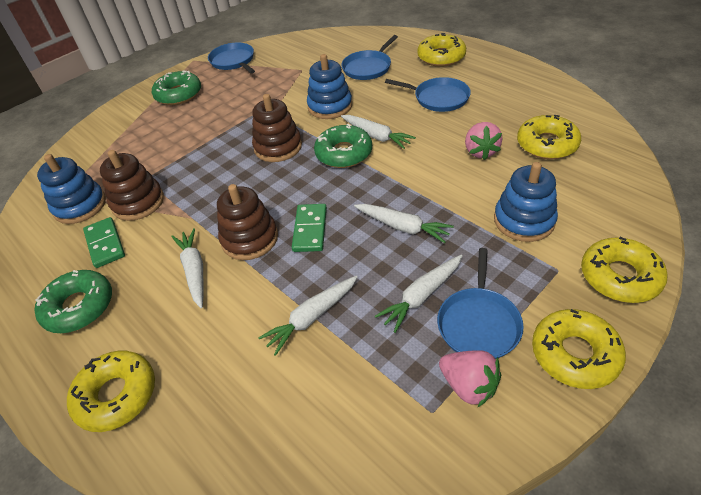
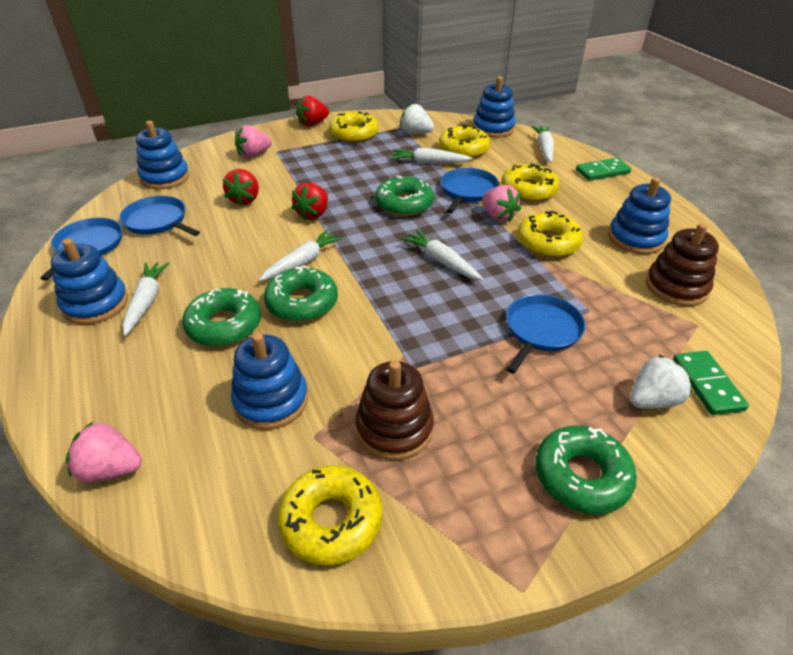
blue stacking toy: [37,154,106,224] [307,54,352,119] [494,162,558,242] = 3 -> [51,239,128,325] [136,121,190,190] [231,333,308,430] [473,76,516,138] [608,177,671,254] = 5
brown stacking toy: [100,150,164,221] [217,184,278,260] [252,94,302,162] = 3 -> [355,360,434,460] [646,223,719,306] = 2
green donut: [34,270,112,333] [152,70,201,105] [314,124,372,168] = 3 -> [182,288,261,346] [264,265,338,322] [375,176,434,216] [536,425,637,514] = 4
pink strawberry: [439,350,501,408] [465,122,503,160] = 2 -> [66,421,142,482] [235,125,272,158] [482,185,521,222] = 3
red strawberry: none = 0 -> [223,169,259,206] [292,183,328,220] [296,96,329,126] = 3
white strawberry: none = 0 -> [400,103,434,134] [630,354,694,409] = 2

